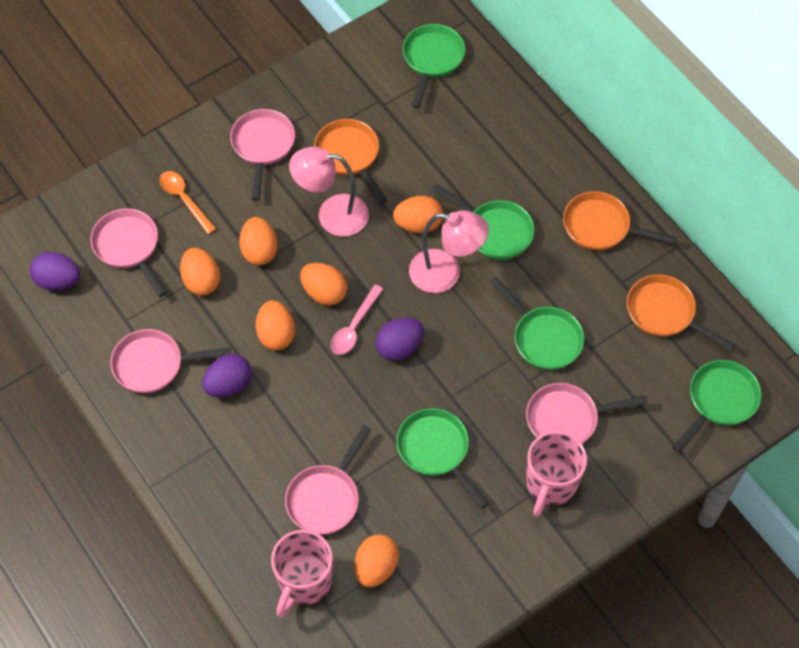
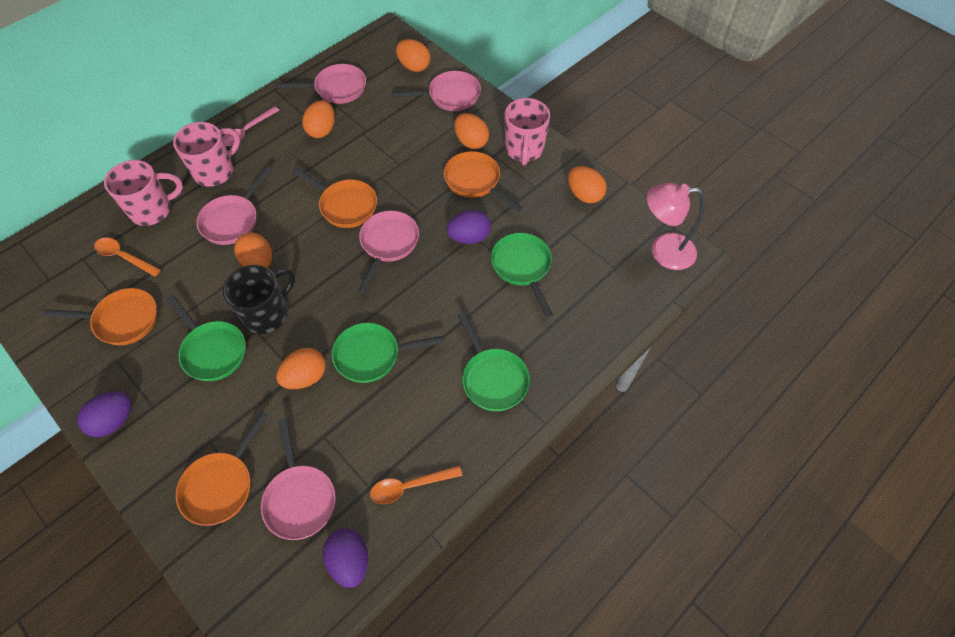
black mug: none = 0 -> [223,265,295,334] = 1
green pan: [397,408,489,509] [403,24,465,108] [432,184,534,260] [490,277,584,370] [672,360,761,453] = 5 -> [166,295,246,381] [332,323,444,383] [457,312,530,411] [491,233,553,318] = 4
orange pan: [314,119,387,204] [563,191,677,251] [627,274,735,351] = 3 -> [43,288,157,345] [176,411,269,526] [292,167,377,228] [444,151,523,212] = 4
orange spoon: [159,171,216,234] = 1 -> [94,237,161,277] [370,466,462,504] = 2
pink lamp: [289,147,369,237] [409,210,489,293] = 2 -> [647,183,705,270] = 1
pink mug: [271,530,333,618] [526,431,587,517] = 2 -> [104,160,183,226] [173,122,240,187] [505,98,550,166] = 3

